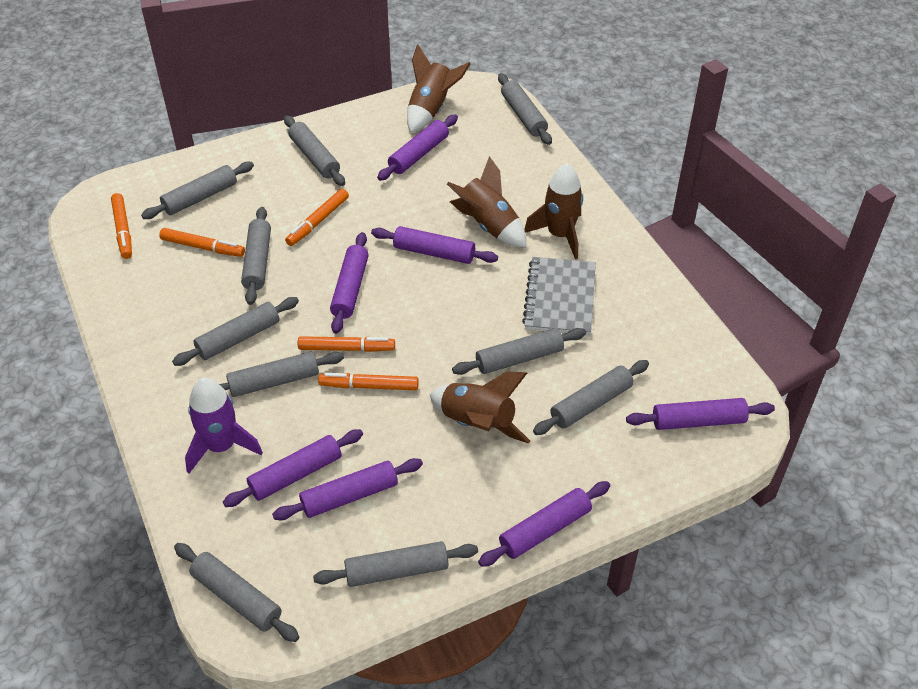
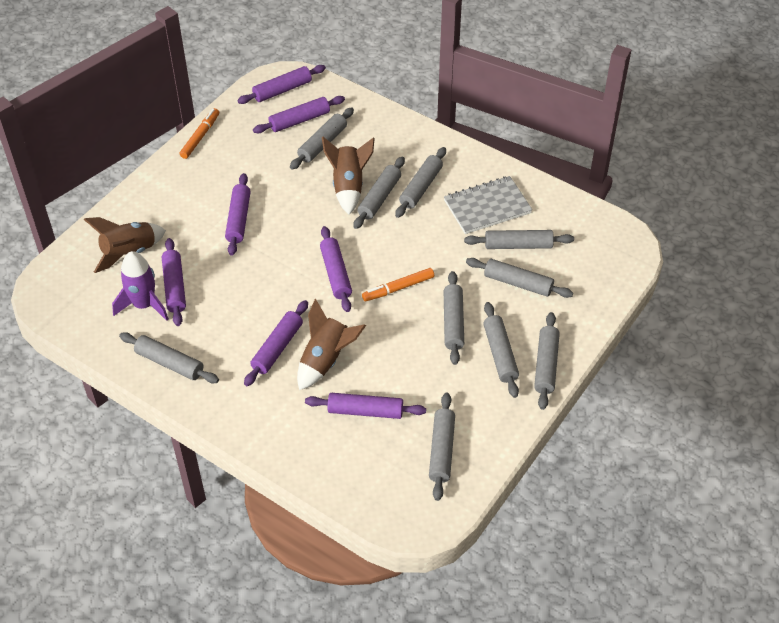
brown rocket: [407,45,471,133] [429,371,530,444] [447,156,526,247] [524,163,583,259] = 4 -> [84,217,166,273] [297,299,366,390] [322,137,375,214] = 3
orange marker: [111,193,132,259] [159,228,245,257] [285,189,349,246] [298,336,395,352] [318,373,419,390] = 5 -> [180,108,219,159] [362,268,434,301] = 2

